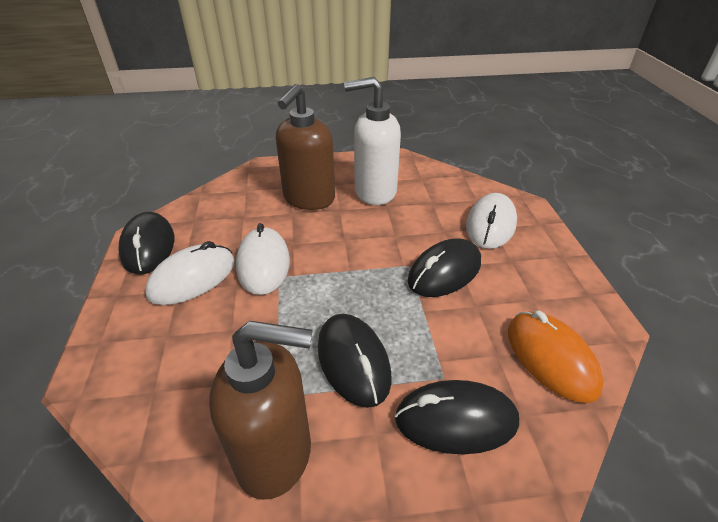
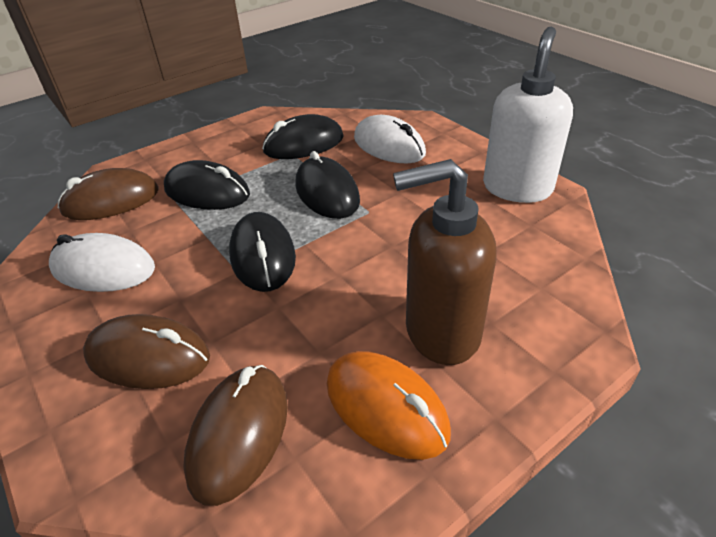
brown mouse: none = 0 -> [58,168,159,220] [83,314,210,389] [183,365,288,506] = 3
brown soap dispenser: [209,321,313,500] [276,84,335,210] = 2 -> [393,159,497,365] = 1
white mouse: [145,241,235,305] [236,223,290,295] [466,193,517,249] = 3 -> [49,233,155,292] [354,115,426,163] = 2

